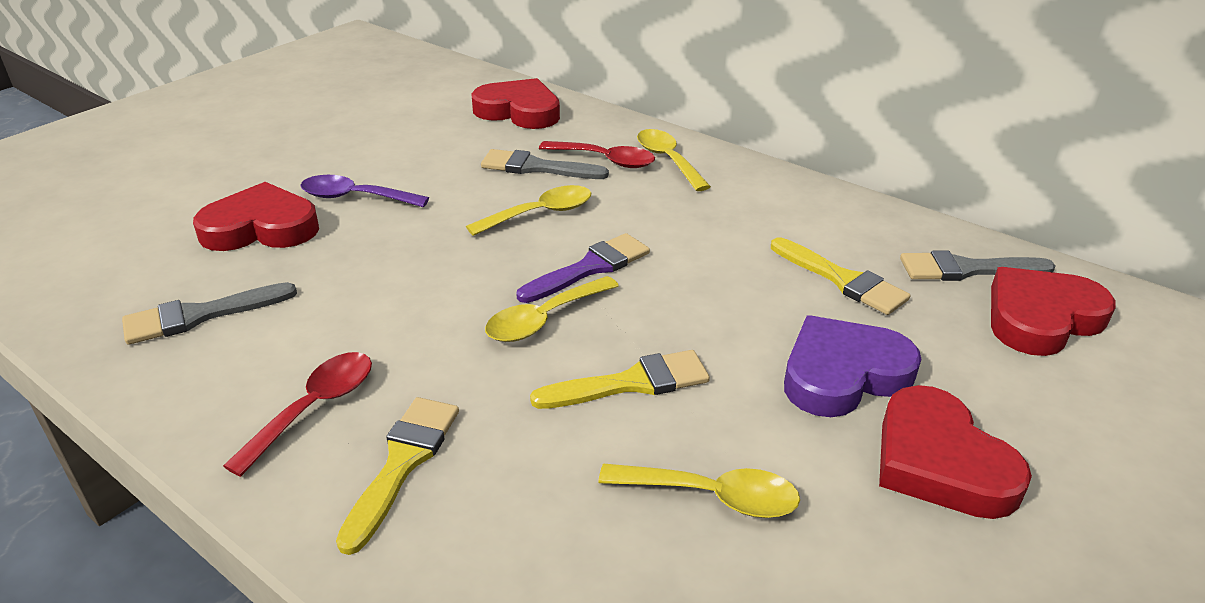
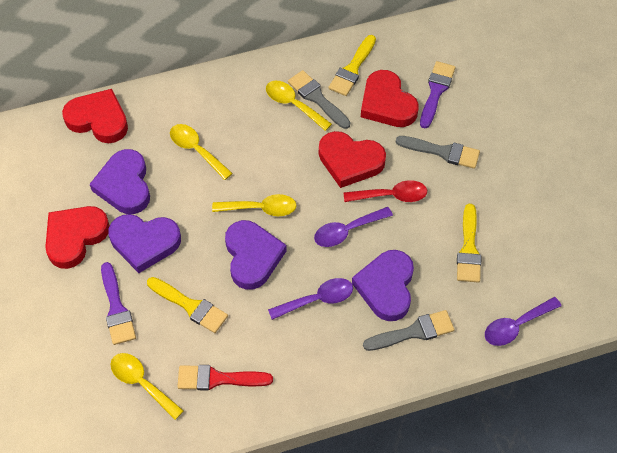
purple brush: [516,233,650,303] = 1 -> [101,262,136,345] [420,61,456,128] = 2
purple heart: [784,315,922,417] = 1 -> [90,149,150,214] [108,214,181,273] [225,220,287,290] [352,250,414,321] = 4
purple spoon: [300,175,429,207] = 1 -> [268,278,353,320] [314,207,393,247] [485,297,561,346] = 3
red brush: none = 0 -> [177,365,273,391] = 1
red spoon: [223,352,372,477] [539,141,655,168] = 2 -> [344,180,427,202] = 1

